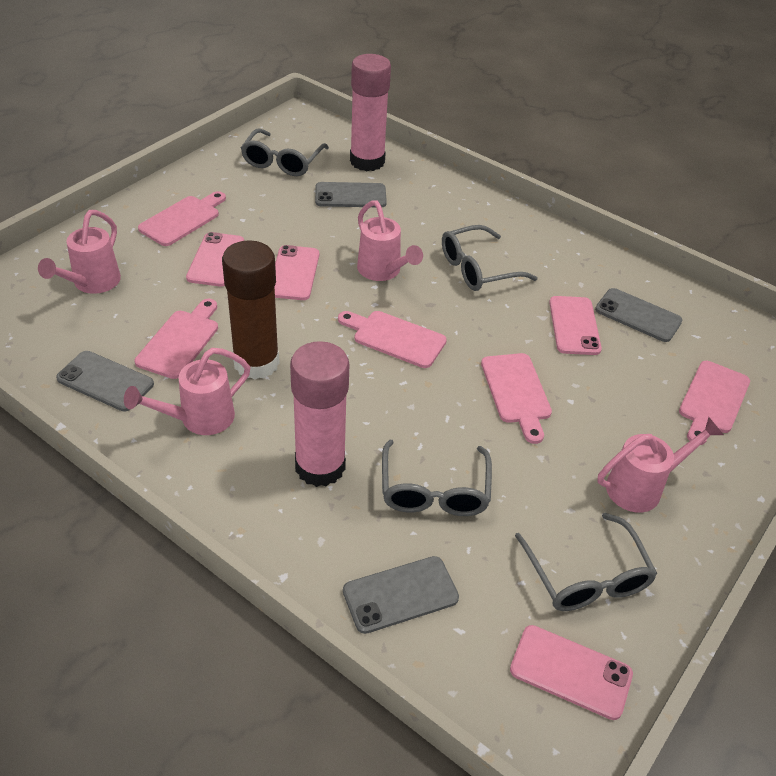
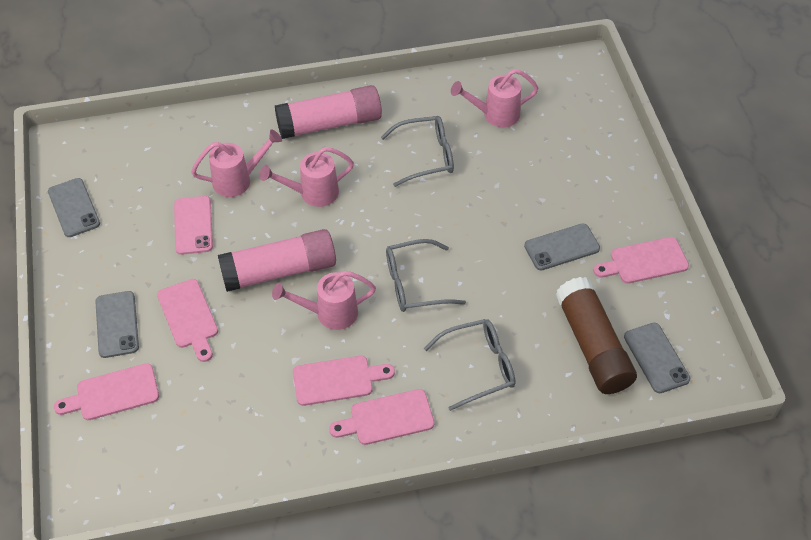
grey glasses: [241,128,329,176] [382,440,492,516] [442,225,537,291] [515,513,658,611] = 4 -> [381,116,454,187] [386,239,466,312] [424,319,515,411] = 3
pink phone: [186,232,244,286] [275,245,319,300] [510,625,633,720] [549,296,602,355] = 4 -> [174,196,213,255] = 1

